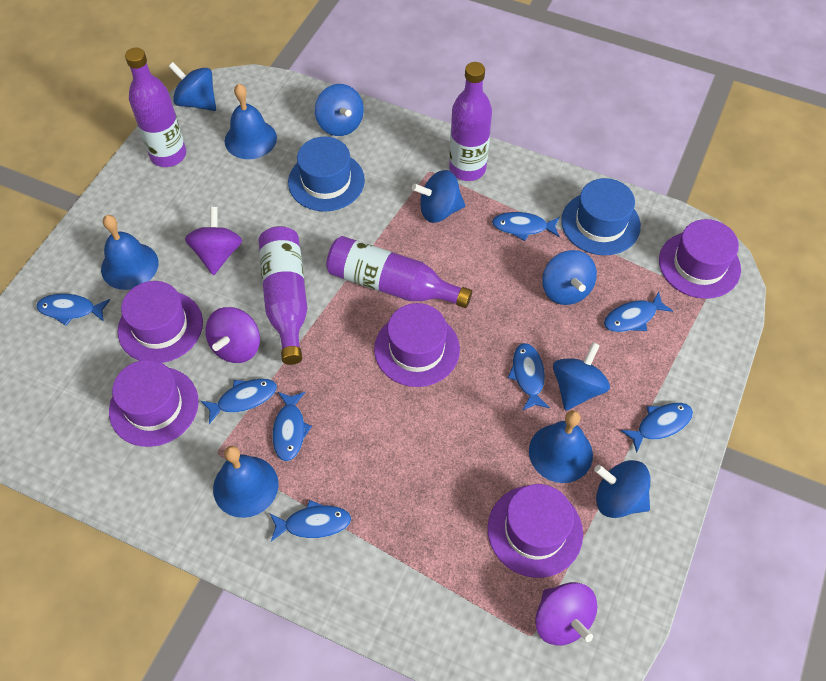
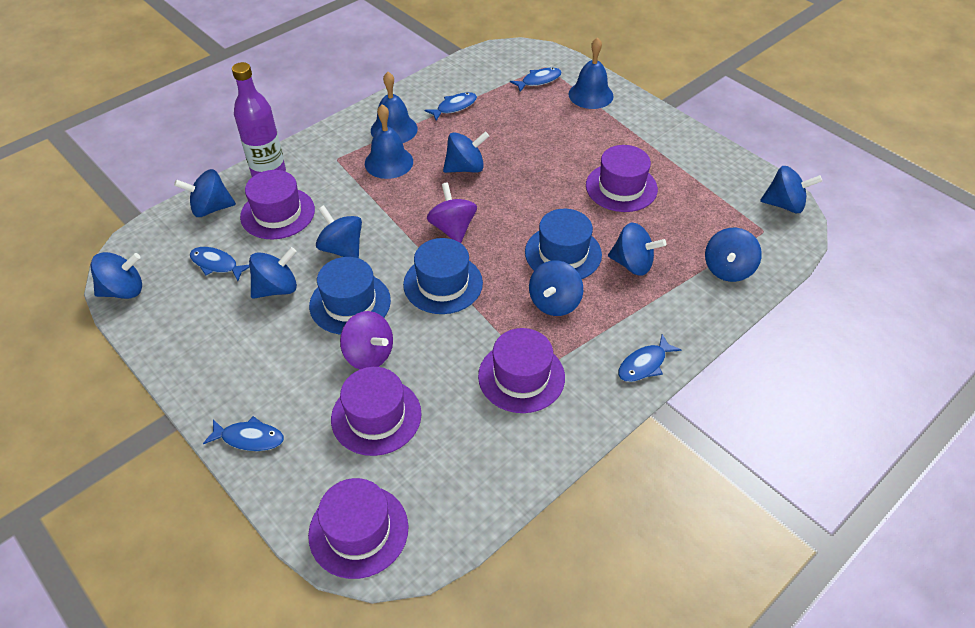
blue bell: [101,215,159,290] [213,446,278,518] [225,84,277,159] [529,410,593,483] = 4 -> [365,104,413,179] [371,72,418,143] [568,37,614,109] = 3
blue fish: [36,294,110,326] [201,379,277,424] [270,500,351,542] [273,392,312,461] [492,212,560,241] [508,343,550,411] [604,292,673,332] [620,403,693,453] = 8 -> [190,247,250,281] [203,416,284,451] [424,92,477,121] [510,68,562,92] [618,334,681,382] = 5
blue hat: [288,137,365,212] [561,178,641,255] = 2 -> [309,257,391,335] [403,238,483,314] [525,209,602,279] = 3
blue spinning top: [168,62,216,111] [315,84,364,136] [412,170,465,223] [542,250,597,305] [553,342,610,411] [594,460,650,518] = 6 -> [90,252,142,299] [174,169,236,217] [249,247,297,299] [316,205,362,258] [443,131,489,173] [529,260,583,316] [608,223,667,276] [705,228,762,282] [760,166,822,213] = 9
purple bottle: [125,48,186,167] [258,226,308,365] [326,236,472,308] [449,62,492,181] = 4 -> [232,62,286,177] = 1
purple spinning top: [185,207,242,275] [205,307,260,363] [535,582,597,646] = 3 -> [340,311,393,369] [427,182,477,243] = 2

